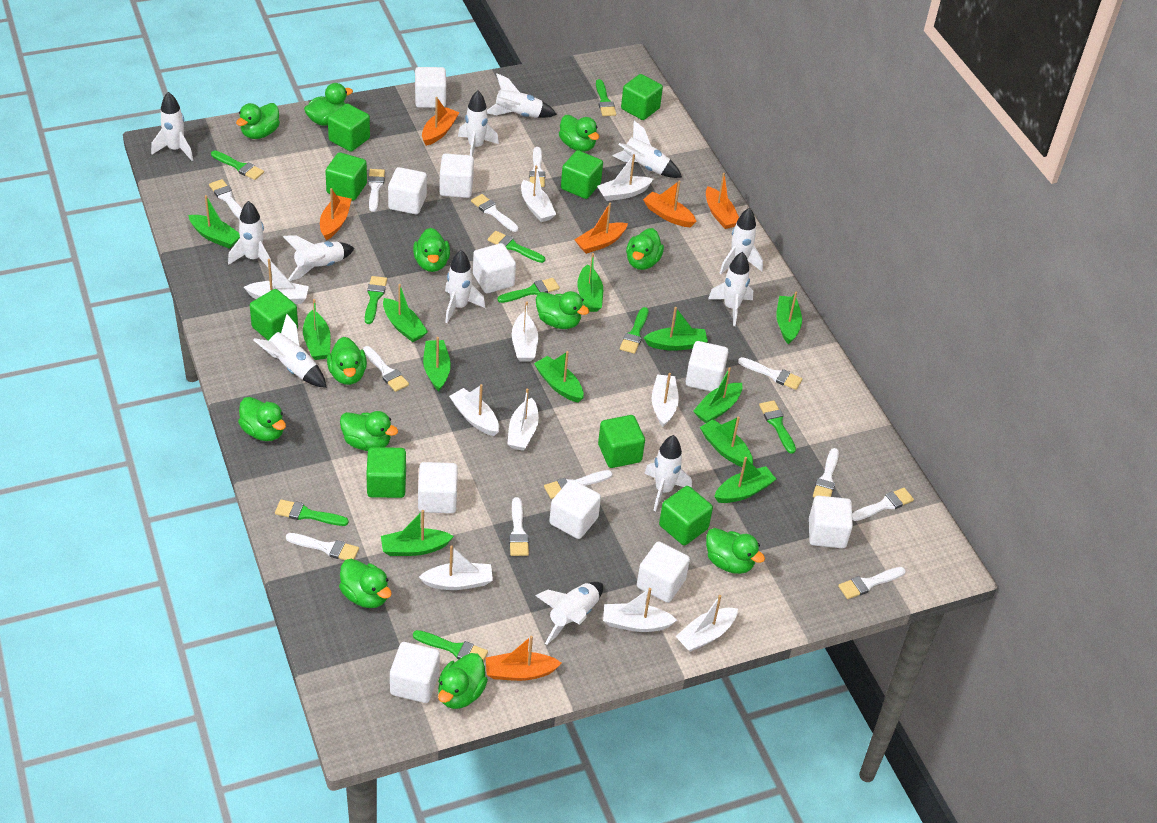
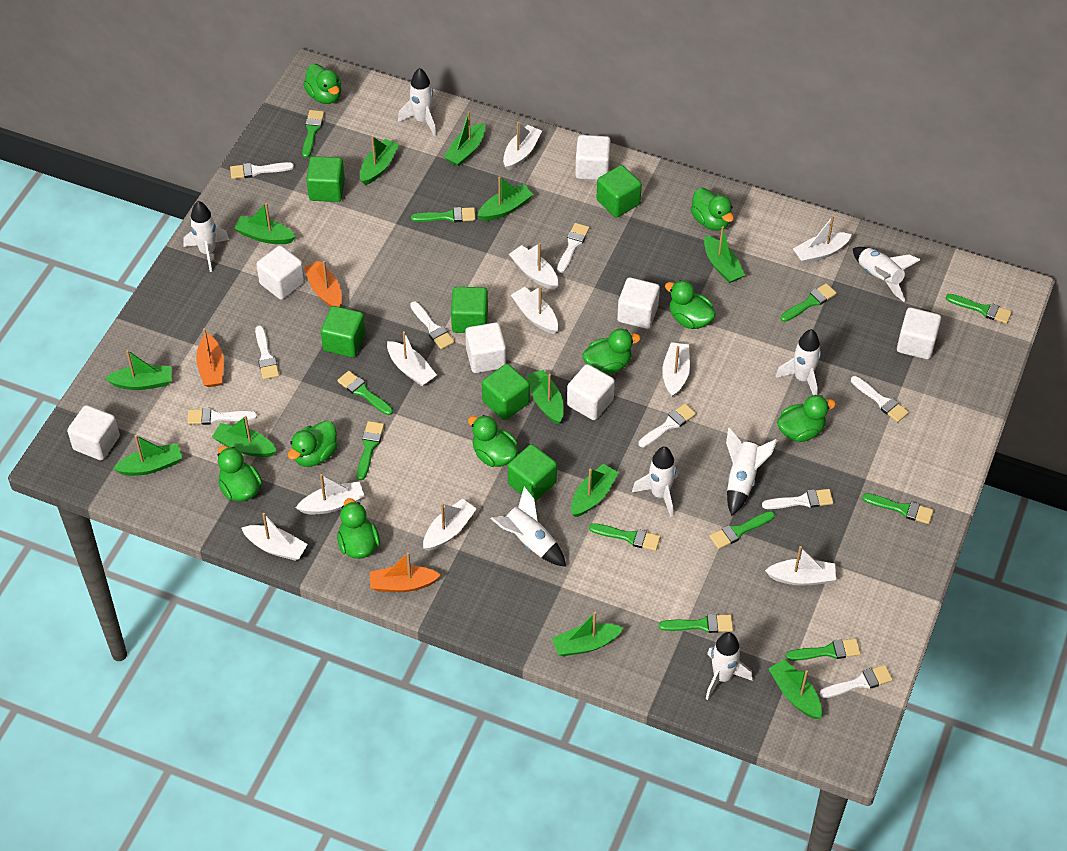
green brush: [211,150,264,180] [275,499,349,526] [365,276,387,324] [413,630,488,662] [488,231,545,263] [497,278,560,303] [596,79,616,116] [620,307,649,354] [759,400,796,454] = 9 -> [302,110,324,158] [337,371,393,415] [357,421,384,480] [411,207,476,222] [589,523,661,551] [659,614,733,633] [709,511,775,549] [780,283,837,322] [786,638,861,661] [862,493,934,524] [946,294,1012,324] = 11
green cube: [250,289,298,341] [325,152,367,201] [328,104,370,152] [366,447,406,498] [561,150,603,199] [598,415,645,468] [621,74,663,120] [659,486,713,545] = 8 -> [306,156,345,202] [321,306,365,357] [451,287,488,333] [482,364,530,420] [508,444,557,502] [596,165,642,218] = 6
green duck: [236,103,280,139] [238,397,286,441] [304,83,353,126] [327,337,367,385] [339,559,392,608] [340,411,398,451] [413,228,450,272] [438,653,488,709] [536,291,589,329] [559,115,599,152] [626,228,664,270] [706,528,765,574] = 12 -> [218,445,262,502] [288,420,338,467] [303,64,341,104] [337,498,380,559] [468,415,518,467] [582,329,641,375] [665,280,716,329] [691,188,734,230] [777,395,836,442] = 9
orange boat: [320,188,352,240] [422,97,459,146] [485,636,562,681] [574,203,628,254] [643,180,697,227] [706,173,739,229] = 6 -> [196,328,224,387] [304,261,342,307] [370,552,441,592] = 3
white brush: [209,179,242,219] [286,533,359,560] [363,346,409,392] [368,169,385,212] [471,194,518,232] [509,497,529,556] [529,147,545,187] [544,470,612,499] [738,357,802,390] [813,448,839,498] [838,567,906,599] [852,488,914,521] = 12 -> [187,408,257,425] [230,162,294,179] [255,325,279,380] [410,301,455,350] [557,223,590,273] [639,403,696,448] [762,489,833,509] [820,665,893,698] [851,376,909,422] = 9
white cube: [388,167,427,214] [390,642,440,703] [415,67,446,108] [418,462,458,513] [439,154,474,198] [473,243,516,293] [549,479,601,539] [637,541,690,603] [686,341,729,391] [809,496,853,548] = 10 -> [67,405,120,460] [256,245,305,300] [465,322,506,373] [567,364,615,420] [575,135,611,180] [617,277,660,329] [897,307,941,359] = 7
white rocket: [151,92,193,161] [228,201,272,271] [253,314,327,388] [283,235,354,281] [445,250,485,323] [458,90,499,156] [487,73,557,118] [535,582,603,645] [613,121,682,178] [644,435,692,511] [708,252,753,326] [720,208,763,274] = 12 -> [183,201,229,272] [398,68,436,136] [491,486,566,567] [632,446,677,517] [705,632,753,700] [726,428,777,516] [775,329,821,395] [853,247,920,302] = 8

